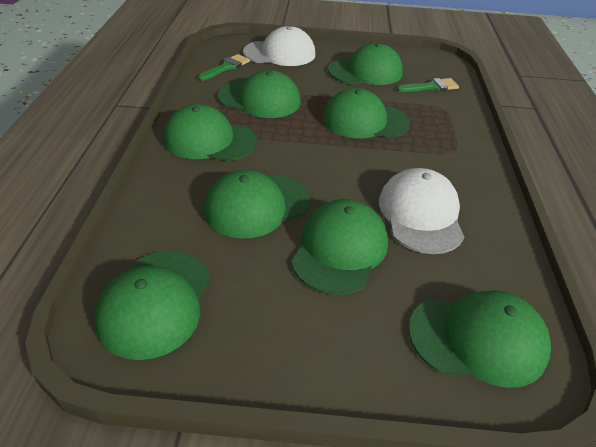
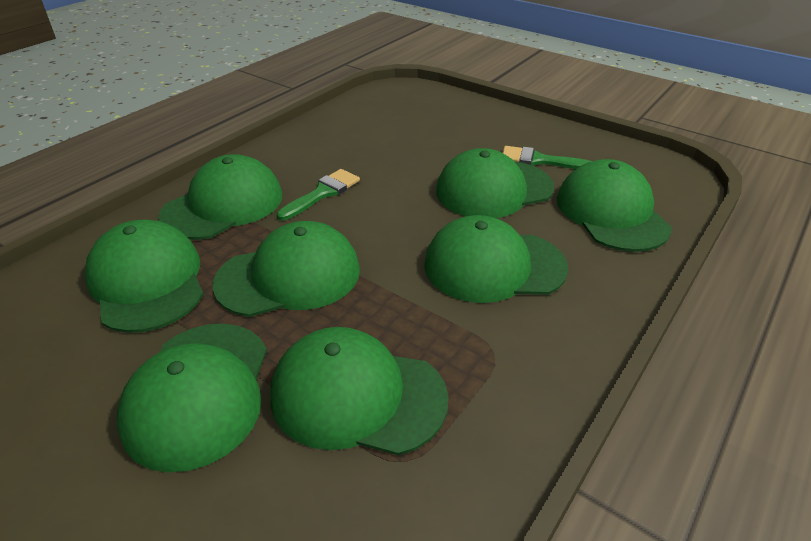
white cap: [243,26,315,66] [379,168,464,254] = 2 -> none = 0

